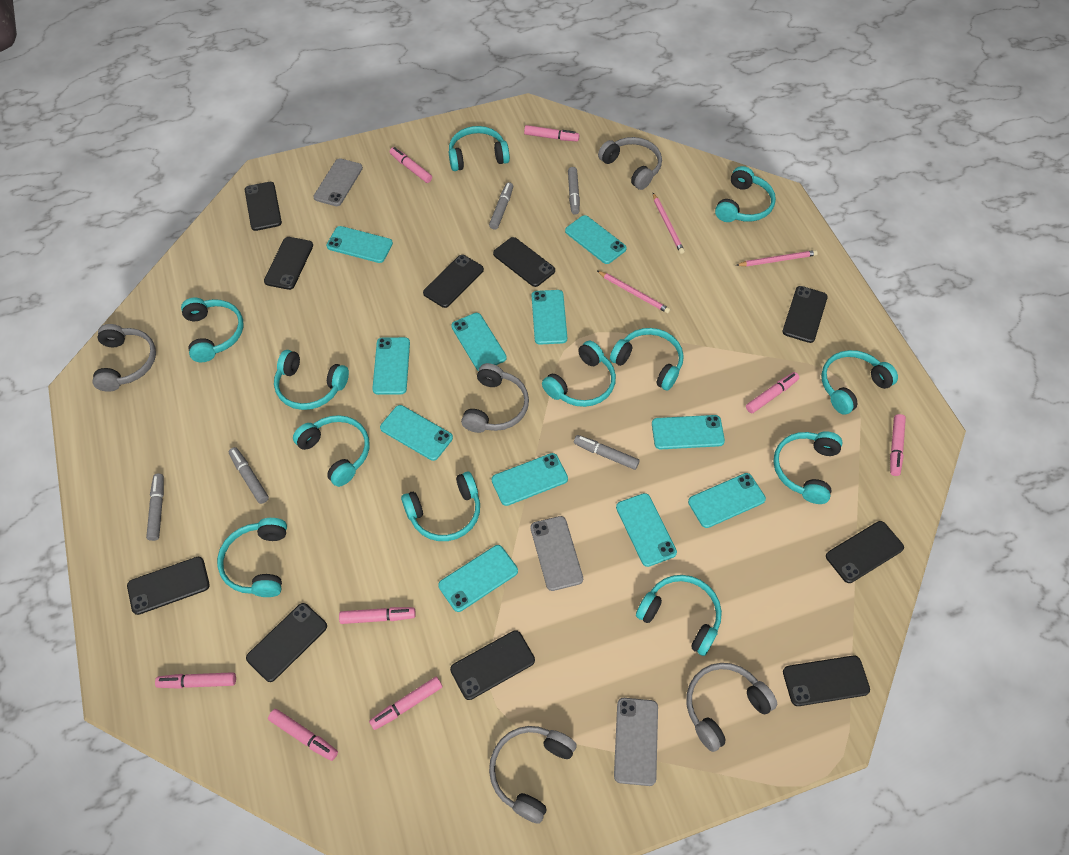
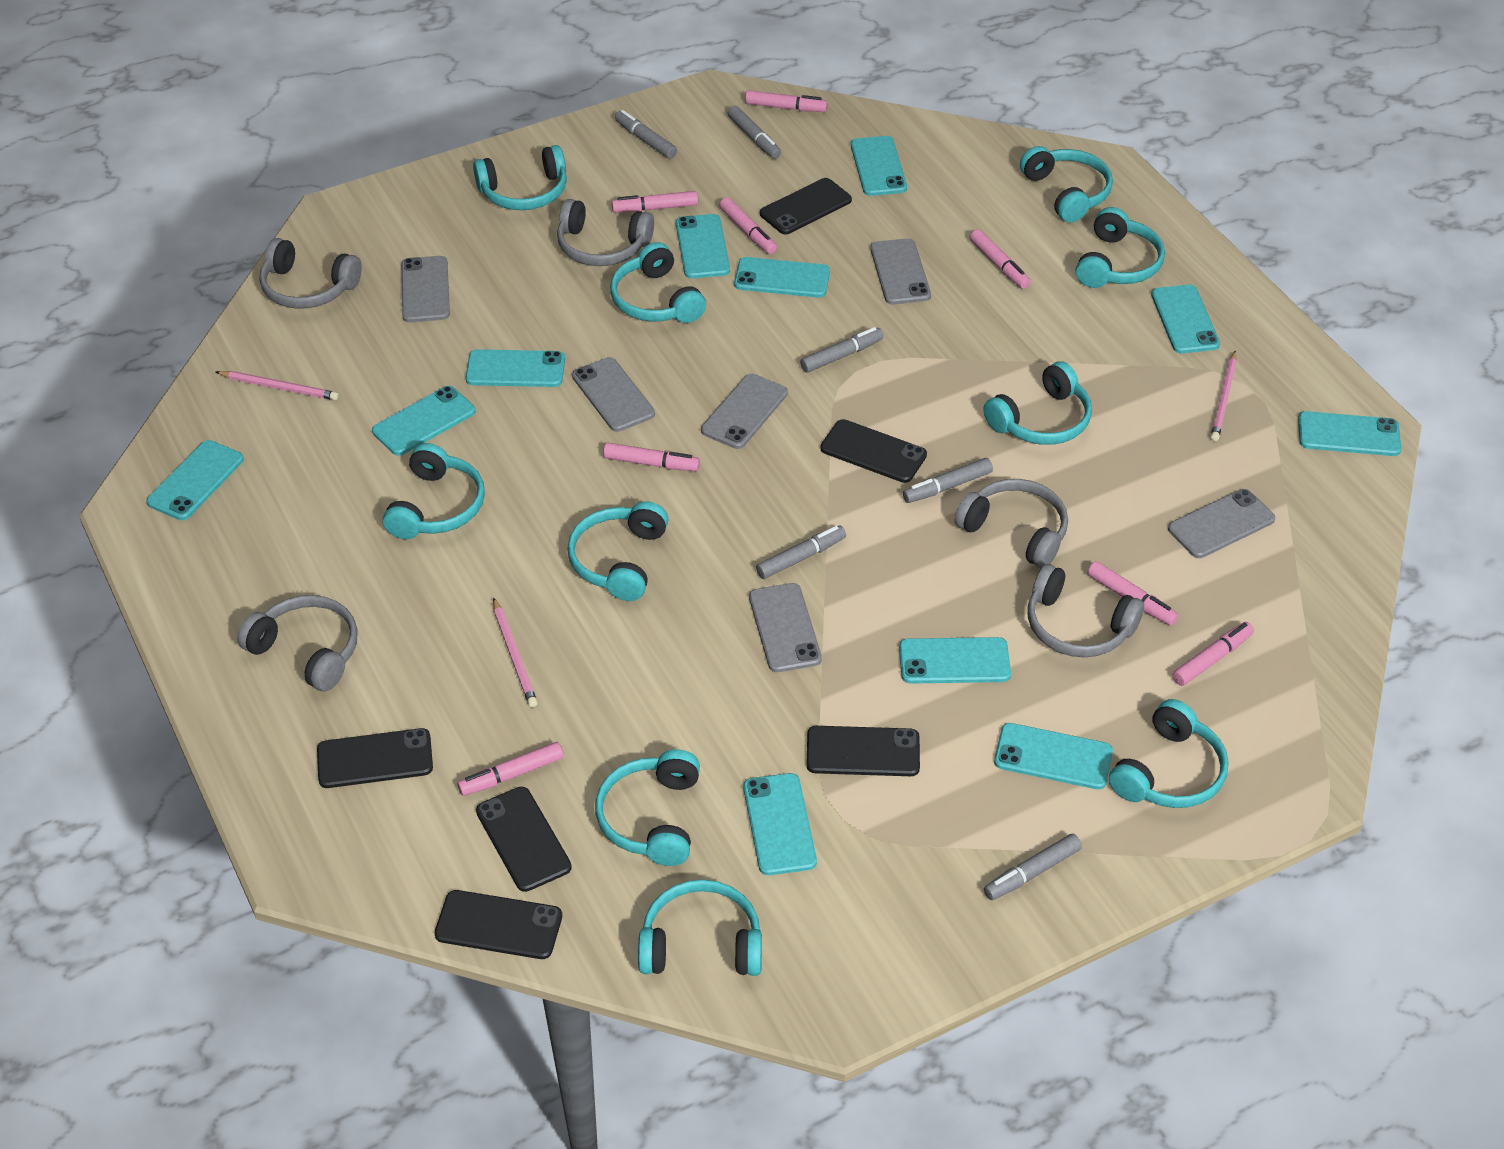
black phone: [127,557,210,615] [245,182,282,231] [246,603,327,682] [264,237,313,290] [423,255,484,308] [450,630,535,700] [493,237,555,287] [782,286,828,343] [783,656,870,706] [826,521,904,583] = 10 -> [317,728,433,788] [434,890,562,959] [476,787,572,892] [760,178,852,234] [806,726,920,776] [820,419,927,483] = 6
grey marker: [146,474,164,541] [229,447,269,504] [489,182,513,230] [568,167,580,215] [574,435,640,470] = 5 -> [615,110,677,159] [728,106,781,159] [756,526,846,579] [800,327,884,373] [903,458,993,503] [984,834,1082,900] = 6
grey phone: [313,158,363,206] [530,516,583,591] [614,698,658,786] = 3 -> [401,256,450,322] [572,357,655,432] [701,374,788,449] [749,583,822,672] [870,238,931,304] [1168,489,1275,558] = 6
turquoise headphones: [181,298,244,362] [217,518,287,597] [274,350,349,410] [293,415,369,487] [401,472,480,541] [449,126,510,171] [542,341,616,407] [610,328,684,391] [636,575,722,656] [715,166,776,222] [773,431,843,504] [821,350,898,415] = 12 -> [383,443,485,539] [473,145,567,210] [567,501,669,601] [595,749,700,866] [610,242,706,323] [638,880,762,976] [984,361,1092,445] [1020,146,1113,222] [1076,207,1165,288] [1109,699,1229,808] = 10

